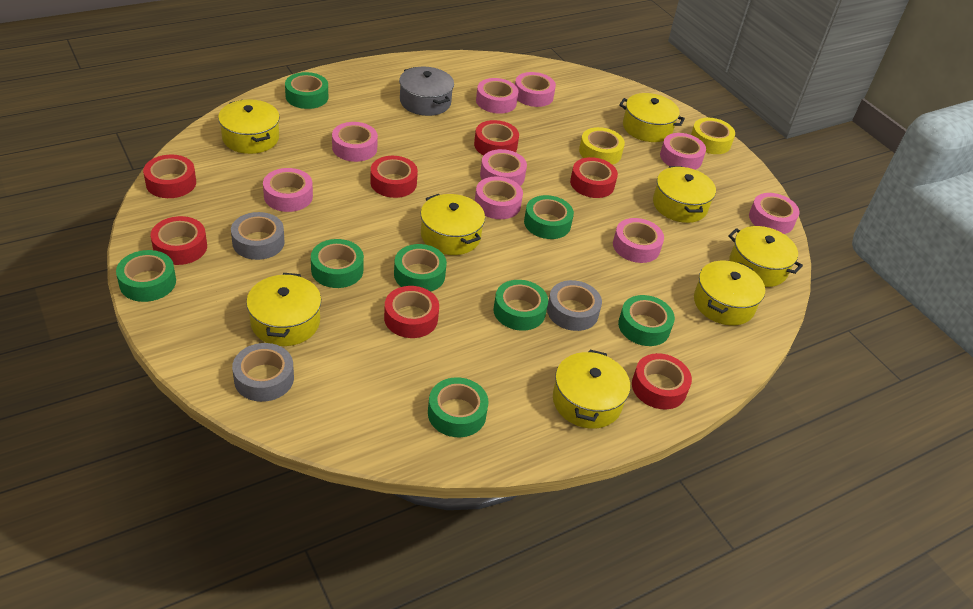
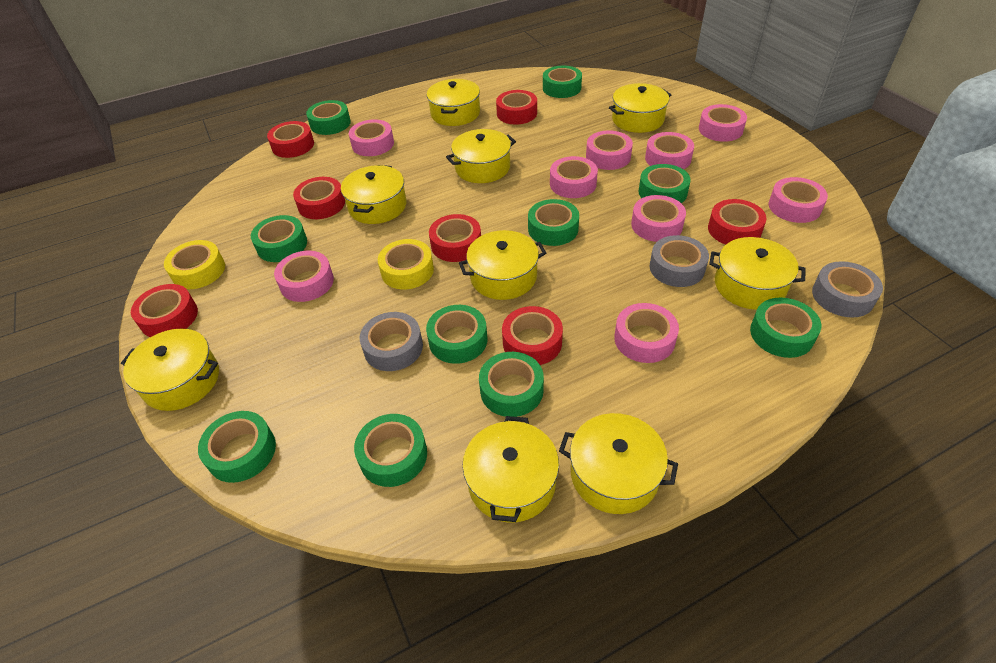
green tape: [116,250,176,302] [285,72,328,109] [311,239,364,288] [394,244,447,292] [428,377,489,437] [493,280,548,331] [524,195,574,239] [618,295,675,346] = 8 -> [198,411,276,483] [251,215,307,262] [306,100,351,135] [354,414,427,487] [426,305,487,364] [479,352,544,417] [528,199,579,246] [543,66,582,98] [639,164,690,203] [750,298,821,358] = 10
grey pot: [399,67,454,116] = 1 -> none = 0
yellow pot: [218,99,280,154] [246,273,321,346] [421,194,485,255] [553,350,630,429] [619,93,685,142] [653,166,716,223] [694,261,765,325] [728,226,803,287] = 8 -> [121,329,219,411] [341,165,406,224] [427,79,480,126] [446,129,516,183] [459,230,546,300] [462,416,559,522] [559,413,678,514] [609,83,671,133] [709,237,805,310] = 9

